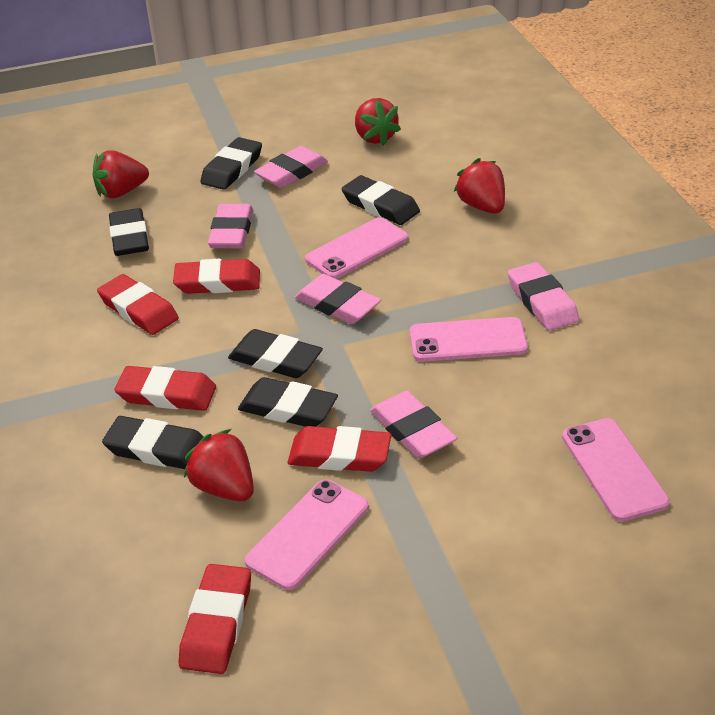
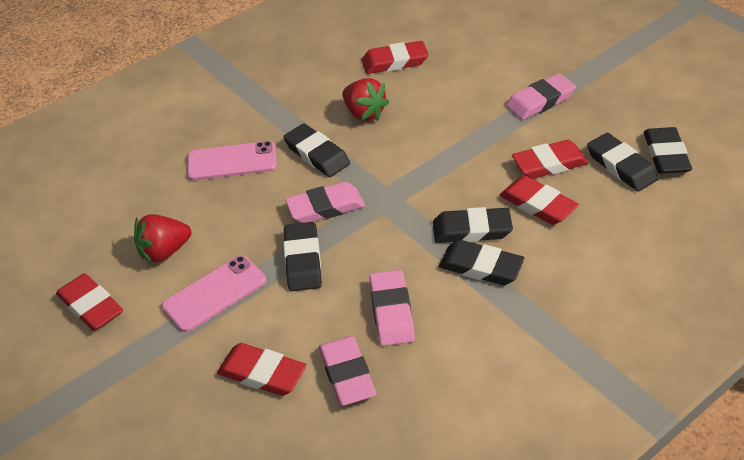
pink eraser: [208,204,253,248] [254,146,328,188] [295,274,381,324] [370,391,457,459] [508,262,579,331] = 5 -> [285,182,365,223] [319,336,376,406] [369,270,415,346] [506,73,576,120] = 4
pink phone: [245,480,369,590] [305,217,408,279] [410,317,528,362] [562,418,670,522] = 4 -> [162,255,266,332] [187,141,277,181] = 2
red strawberry: [93,150,149,198] [184,429,254,501] [355,98,401,146] [454,158,505,214] = 4 -> [134,214,191,264] [342,78,389,121] = 2

